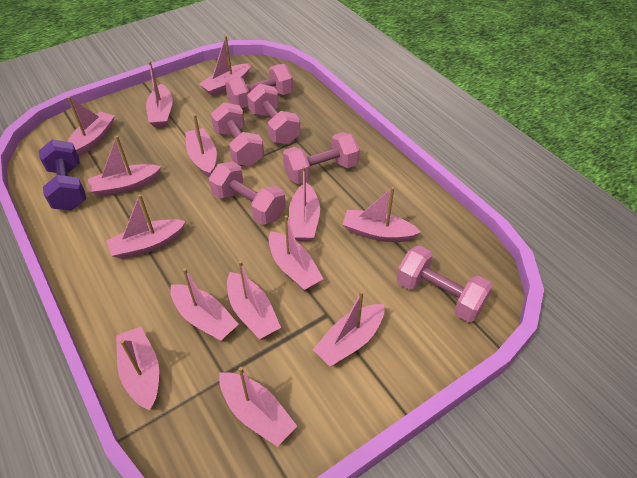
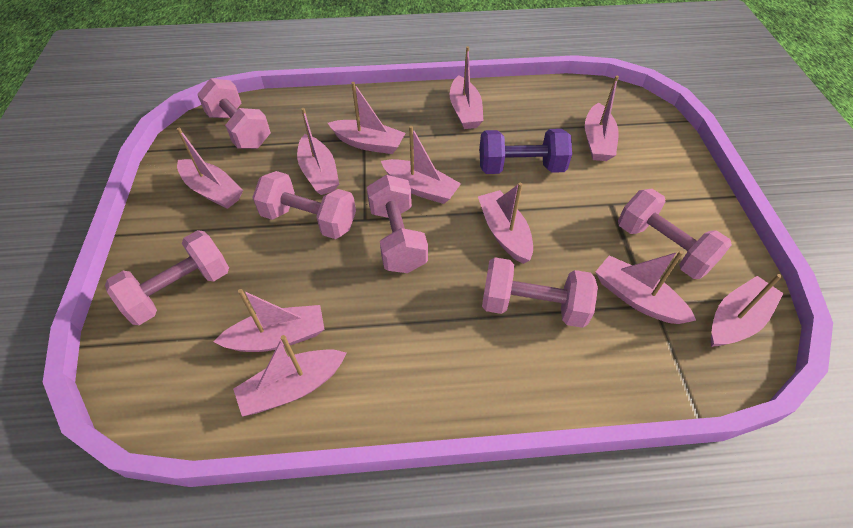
pink boat: [67,96,115,157] [88,136,161,197] [106,194,186,259] [116,327,159,410] [146,61,173,128] [170,268,238,341] [185,114,217,177] [199,36,251,97] [219,367,297,447] [227,261,281,339] [269,215,323,291] [289,166,320,241] [313,291,384,367] [342,187,421,242] = 14 -> [177,128,243,209] [213,289,325,352] [233,335,346,416] [297,108,339,195] [328,82,405,154] [381,126,461,204] [450,46,484,129] [478,183,533,264] [585,76,619,161] [596,250,696,324] [711,274,784,347] = 11

